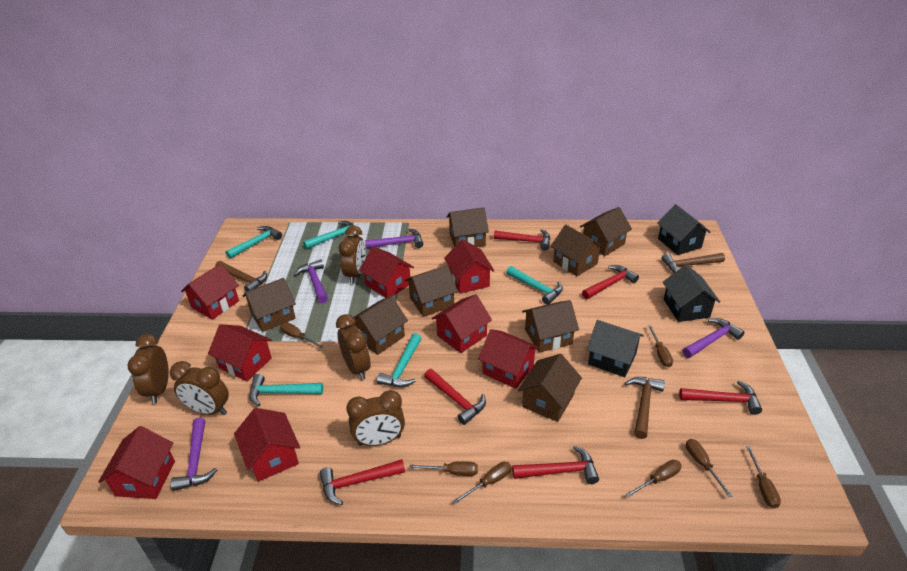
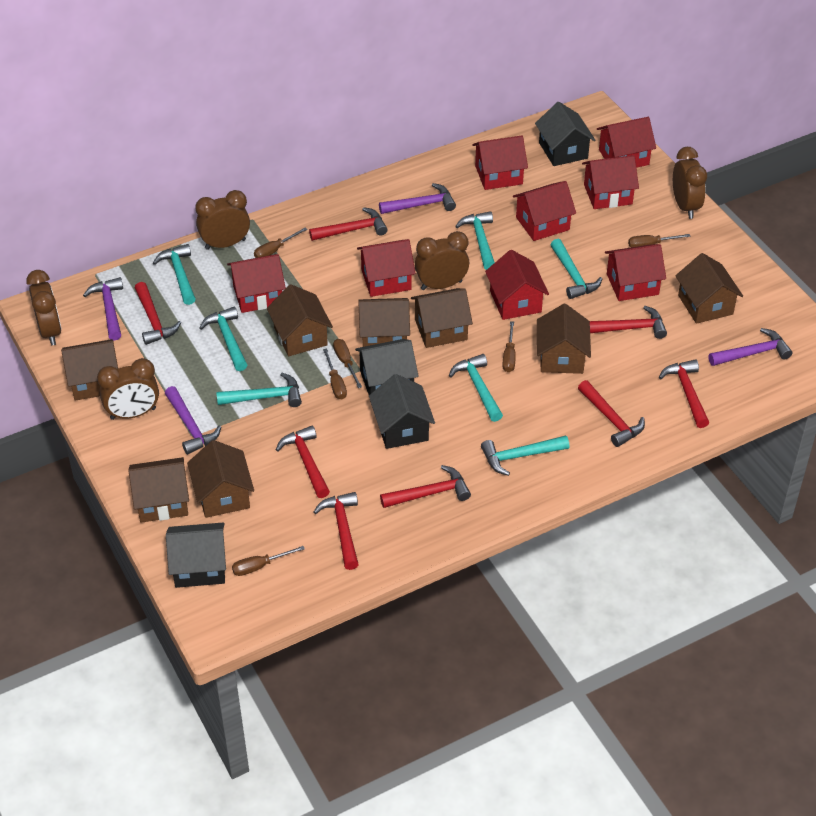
black house: [587,320,644,377] [657,204,710,255] [663,265,720,322] = 3 -> [166,522,226,588] [355,339,419,395] [369,374,435,449] [535,102,595,166] = 4
brown hammer: [215,261,267,292] [625,377,665,439] [662,253,725,273] = 3 -> none = 0
brown screwdriver: [281,323,324,349] [410,461,478,476] [453,462,511,504] [626,460,682,498] [648,325,673,367] [686,439,732,497] [746,446,781,508] = 7 -> [232,546,305,576] [254,227,307,258] [323,348,347,399] [333,339,362,388] [502,321,516,372] [628,234,691,247] = 6
red hammer: [320,459,405,505] [424,369,486,425] [494,229,550,251] [512,445,599,484] [582,265,639,299] [679,381,762,415] = 6 -> [135,282,181,345] [276,426,330,498] [309,207,388,241] [314,492,359,570] [380,465,471,508] [578,380,645,447] [590,306,667,339] [659,359,709,428] = 8
turquoise hammer: [225,226,282,259] [249,374,323,407] [303,221,359,249] [377,333,422,387] [506,266,563,305] = 5 -> [153,244,195,305] [199,307,247,371] [216,373,302,407] [449,354,503,422] [455,211,495,270] [481,436,569,476] [550,239,602,299] = 7

